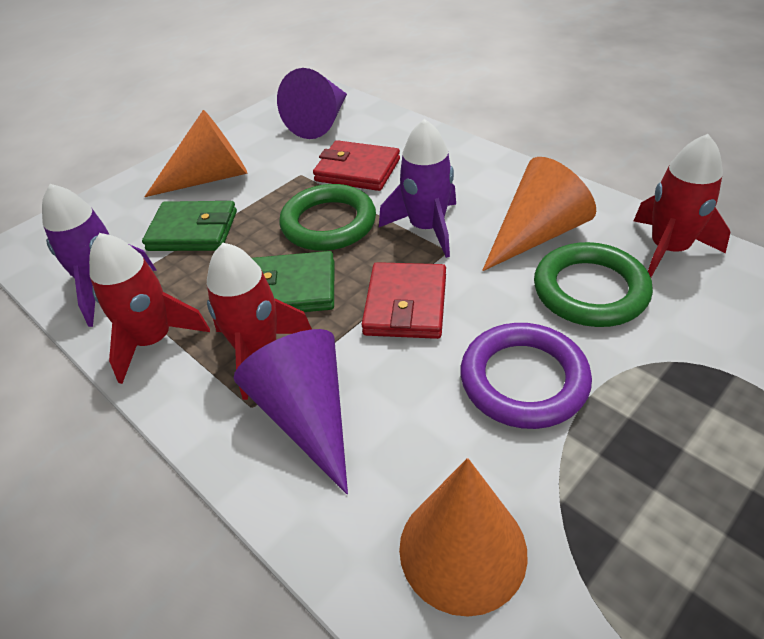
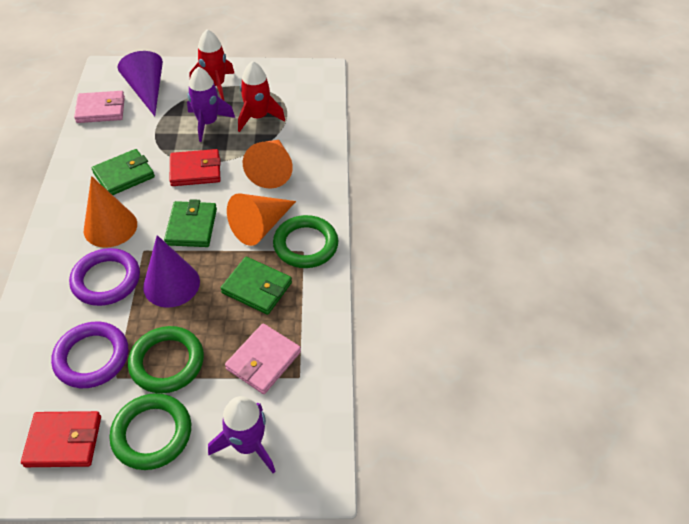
green ring: [279,184,376,251] [534,242,653,327] = 2 -> [110,393,191,470] [128,326,204,393] [273,215,338,268] = 3
green wallet: [142,201,237,251] [252,251,334,312] = 2 -> [92,149,155,195] [164,199,217,247] [221,257,292,315] = 3
pink wallet: none = 0 -> [74,91,125,123] [225,323,301,394] = 2
purple ring: [461,323,592,429] = 1 -> [51,322,128,388] [69,248,140,306] = 2
red rocket: [89,233,210,384] [207,243,312,400] [634,134,731,277] = 3 -> [189,29,235,100] [238,61,285,132] = 2

